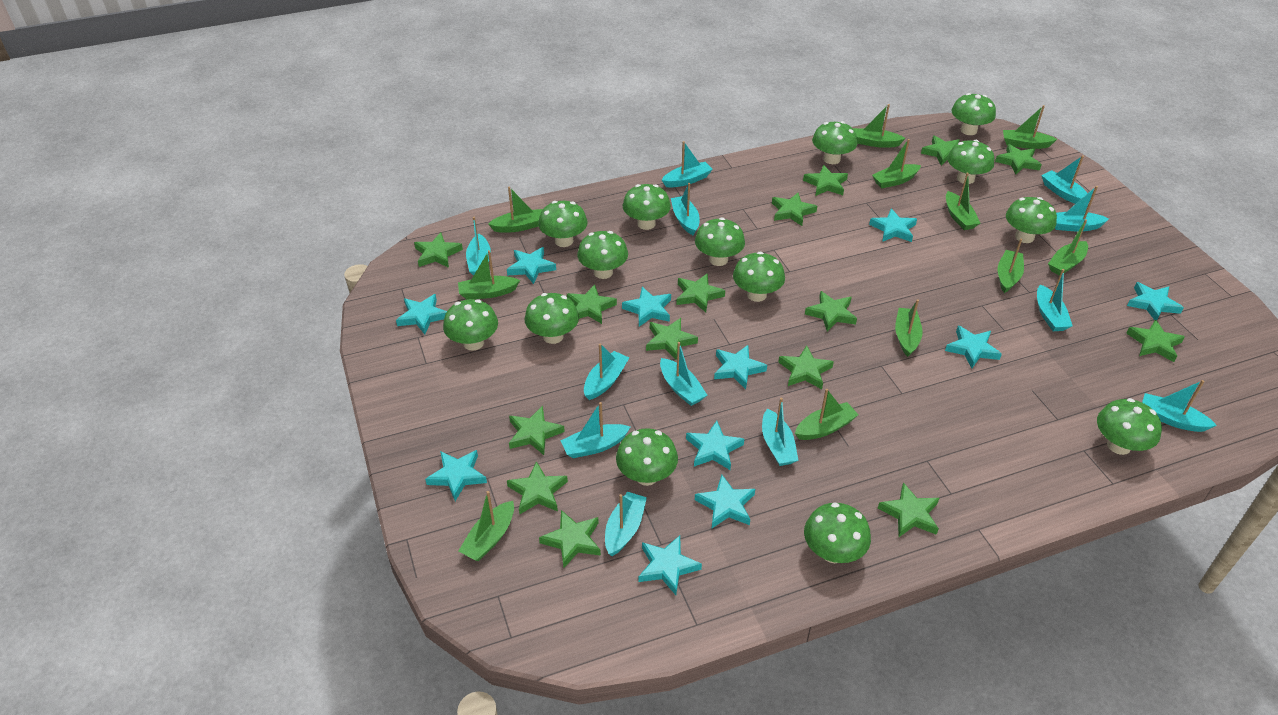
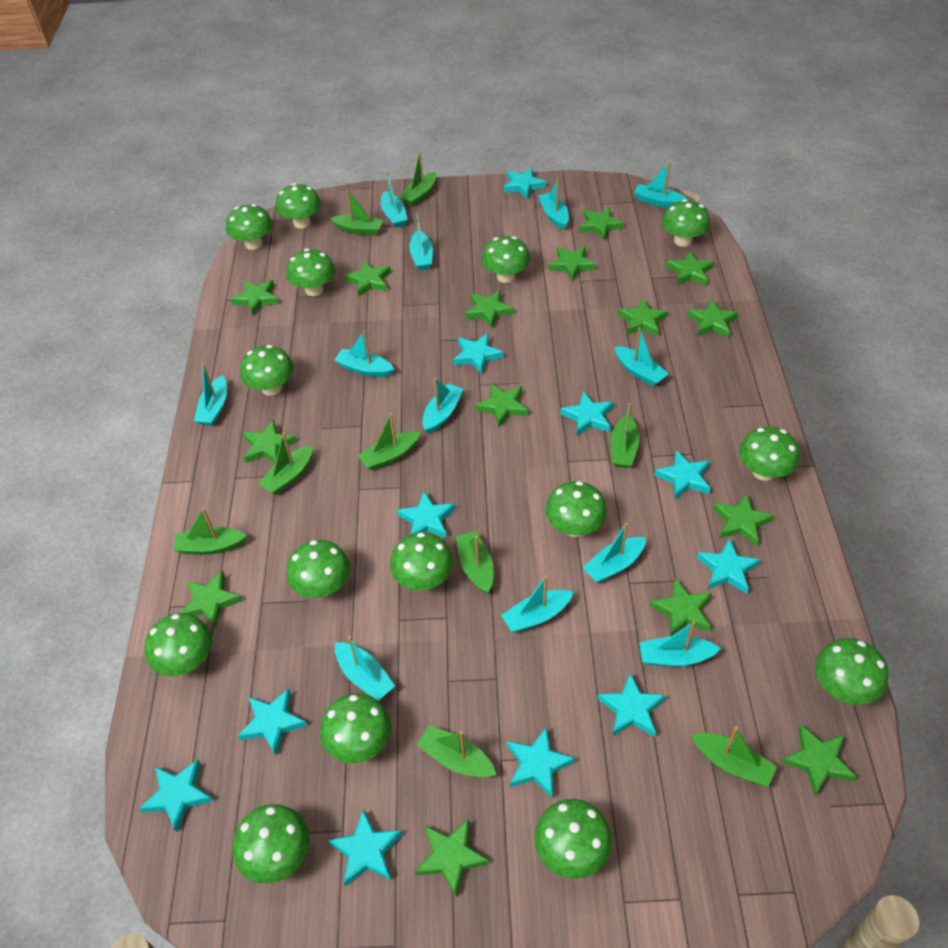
green boat: [458,250,520,299] [459,491,514,561] [488,187,543,233] [795,389,859,440] [853,104,906,148] [872,139,921,188] [895,299,923,357] [946,173,980,230] [998,239,1024,293] [1003,105,1057,149] [1048,219,1088,276] = 11 -> [174,508,247,554] [259,432,313,495] [330,189,384,236] [358,413,420,470] [400,152,436,206] [417,725,496,778] [456,531,494,594] [611,403,639,468] [691,727,777,787] = 9
green mushroom: [443,299,498,351] [525,293,579,344] [538,201,588,247] [577,231,628,279] [616,428,678,486] [623,184,671,230] [695,218,745,266] [733,252,785,302] [804,502,871,563] [812,121,857,164] [947,140,994,184] [951,93,996,135] [1006,197,1057,243] [1097,398,1162,455] = 14 -> [145,613,212,676] [226,204,273,250] [233,804,310,884] [240,345,294,396] [276,183,321,229] [286,249,335,296] [287,540,350,598] [320,693,391,764] [390,532,453,590] [482,236,530,283] [534,799,612,879] [545,481,607,537] [662,199,710,247] [739,426,800,481] [815,638,889,705] = 15

